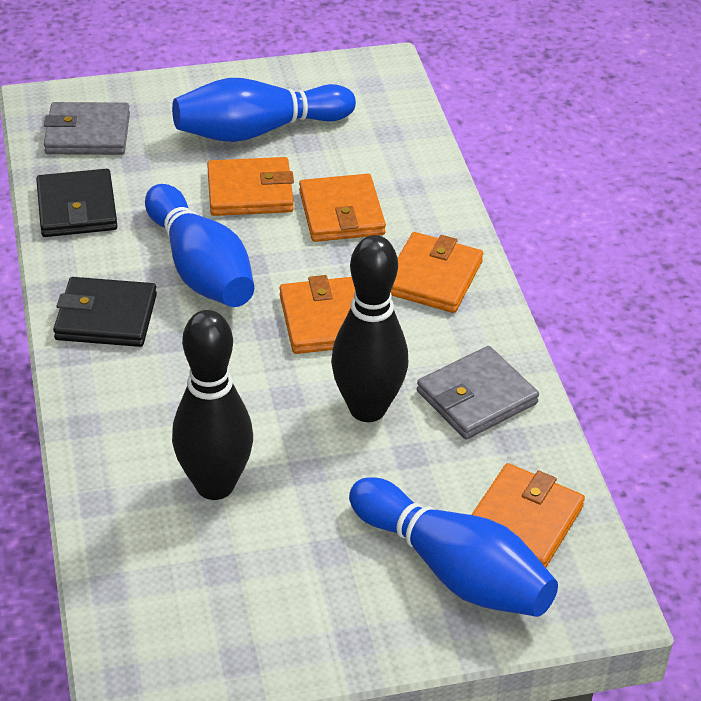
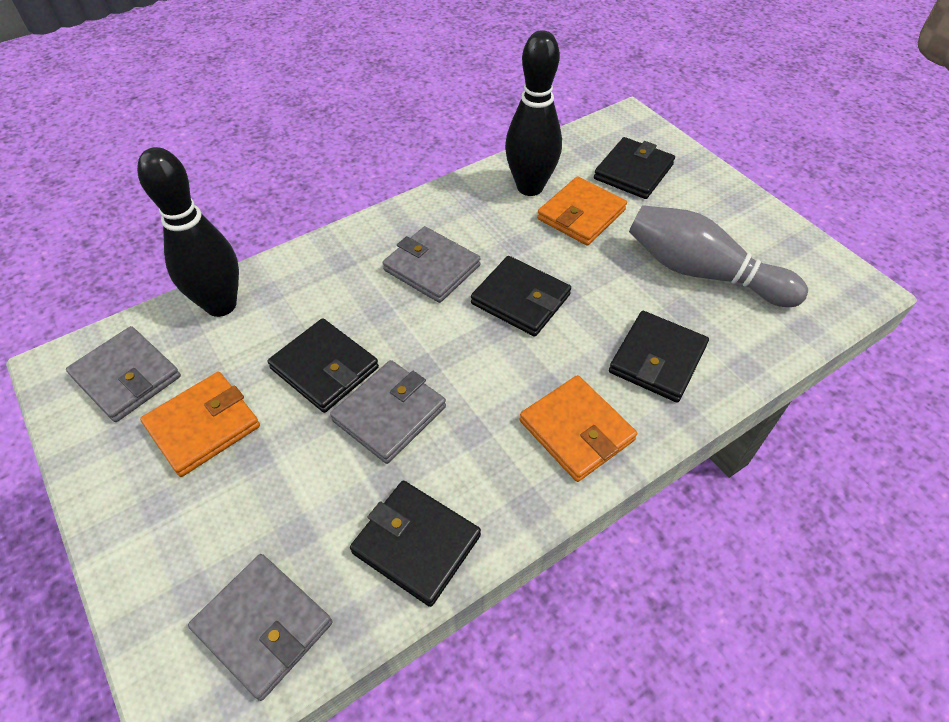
black wallet: [36,169,118,237] [53,277,157,347] = 2 -> [268,318,379,413] [350,481,481,607] [471,256,571,337] [594,137,675,199] [609,311,709,402] = 5
blue bowling pin: [145,184,254,307] [172,78,356,142] [349,477,558,617] = 3 -> none = 0
grey bowling pin: none = 0 -> [629,205,808,307] = 1
grey wallet: [44,102,130,155] [417,346,539,440] = 2 -> [66,326,181,422] [188,554,332,701] [330,360,446,464] [383,226,481,303] = 4
orange wallet: [207,157,294,216] [280,275,355,354] [299,174,386,242] [391,232,483,313] [471,463,585,568] = 5 -> [140,372,260,477] [520,375,637,482] [537,176,627,245] = 3

